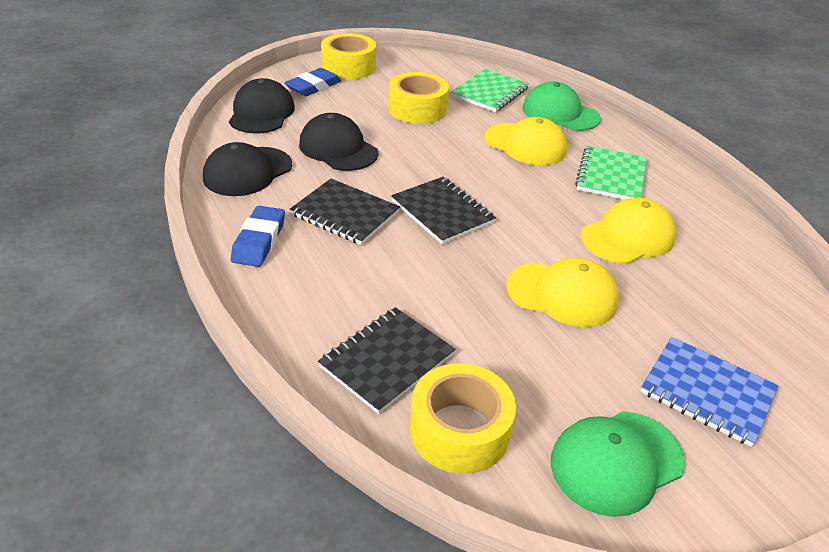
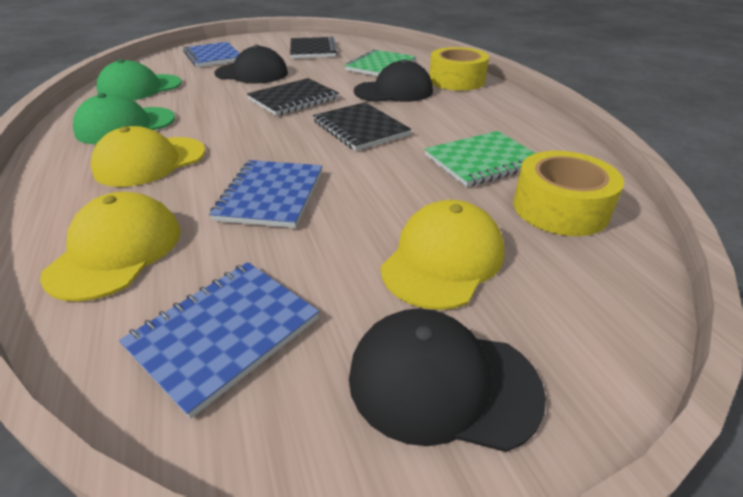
blue eraser: [231,206,285,267] [285,68,341,96] = 2 -> none = 0
blue notebook: [641,337,778,447] = 1 -> [119,262,319,419] [183,42,240,67] [209,160,322,228] = 3
yellow tape: [321,33,376,79] [388,72,449,124] [410,363,516,474] = 3 -> [429,47,489,91] [513,151,624,236] = 2

